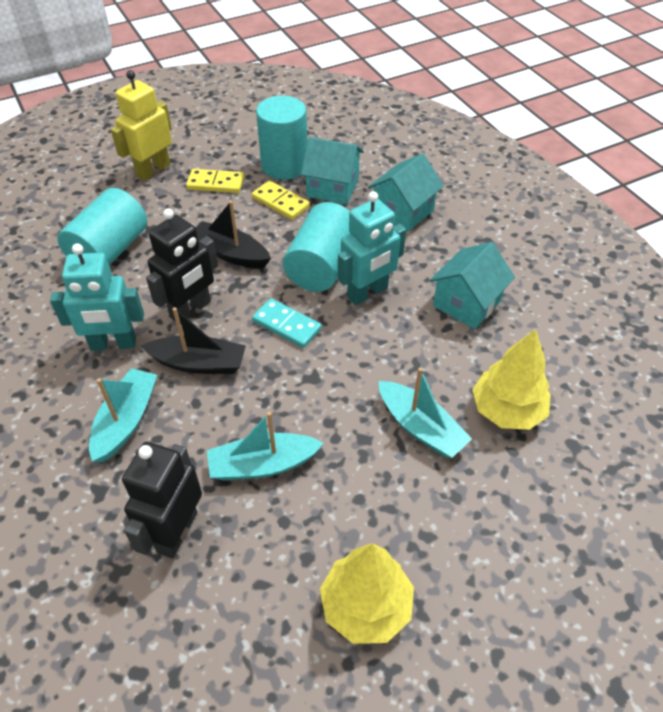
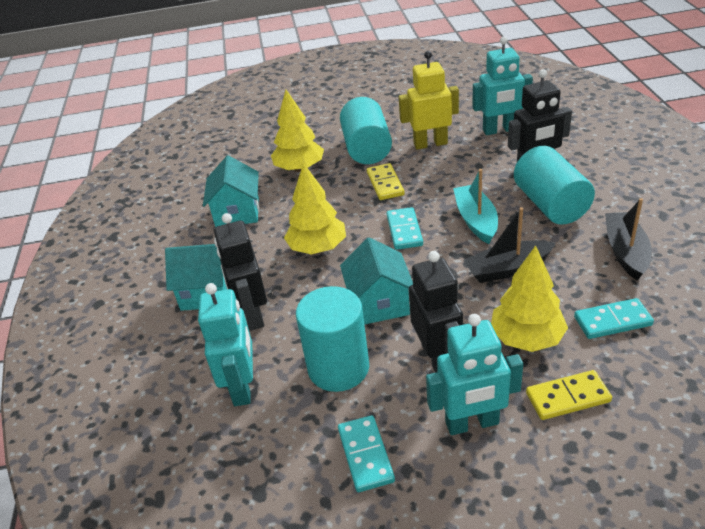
black robot: [122,442,202,559] [146,209,218,324] = 2 -> [214,213,267,331] [409,251,463,373] [508,69,572,162] = 3
turquoise boat: [89,368,157,462] [207,412,324,480] [378,367,472,458] = 3 -> [453,169,498,244] = 1
turquoise domino: [252,298,322,348] = 1 -> [338,415,395,492] [387,207,423,250] [574,298,654,339] = 3
turquoise robot: [50,244,144,351] [338,191,406,305] = 2 -> [198,283,253,406] [426,314,523,435] [472,37,533,135] = 3
yellow tree: [320,543,414,644] [472,329,551,430] = 2 -> [271,90,324,172] [284,163,346,255] [491,246,568,352] = 3

